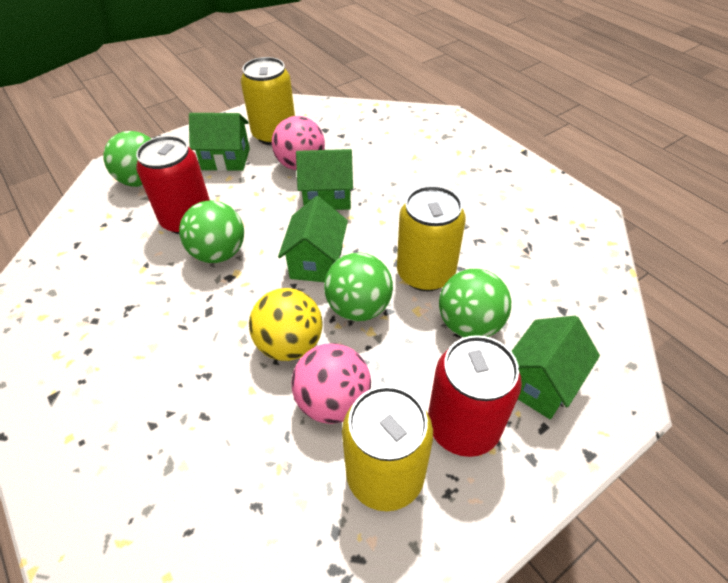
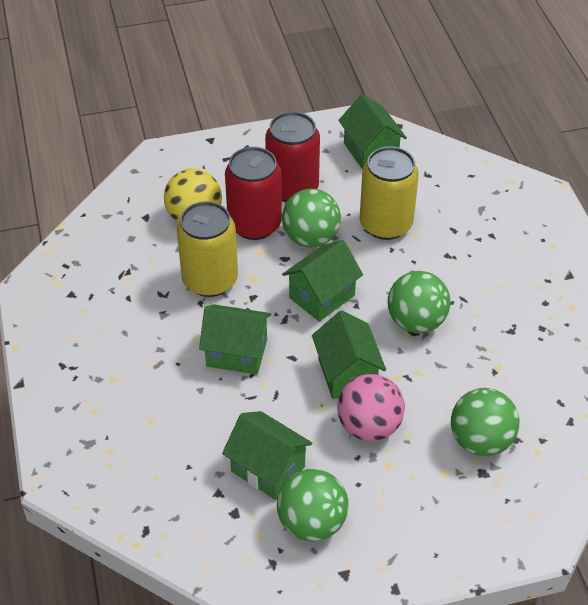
green house: [189,113,250,171] [278,196,348,282] [296,149,353,210] [512,316,600,419] = 4 -> [199,304,271,374] [222,411,312,500] [282,240,363,322] [312,310,386,399] [338,94,407,169] = 5
pink ball: [272,116,325,170] [291,343,371,424] = 2 -> [337,374,405,442] = 1
yellow can: [241,57,295,145] [342,386,433,511] [397,186,466,291] = 3 -> [177,201,238,297] [360,146,419,240] = 2

